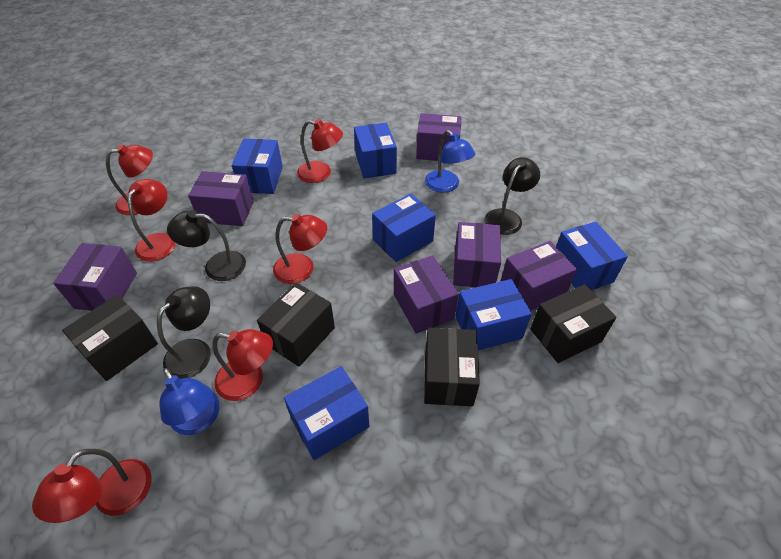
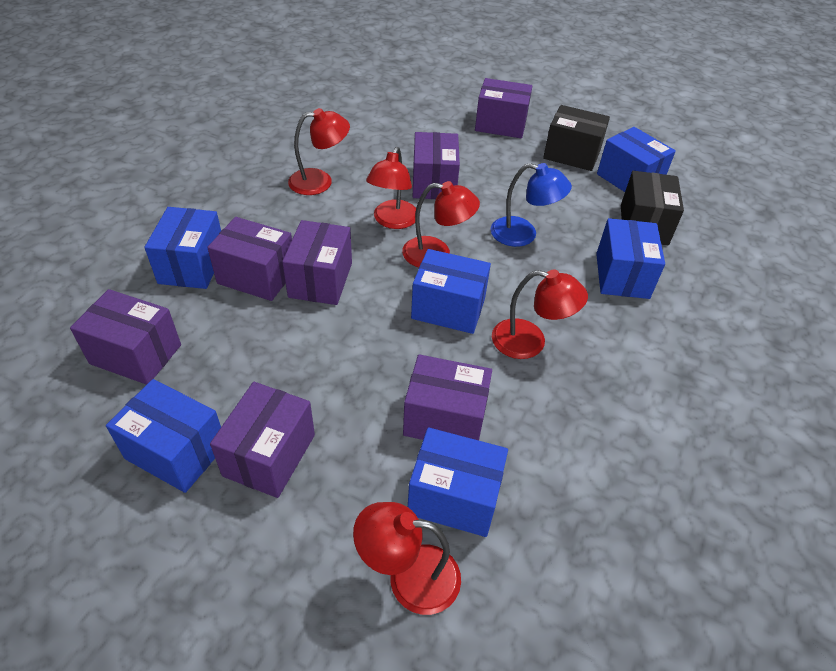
black box: [62,295,158,381] [257,282,335,367] [424,328,480,406] [530,284,617,363] = 4 -> [543,105,610,171] [621,171,684,245] = 2
black lamp: [157,286,211,379] [167,210,246,281] [485,157,540,235] = 3 -> none = 0
blue lamp: [159,368,220,435] [425,130,475,193] = 2 -> [490,163,572,247] = 1
purple box: [53,243,137,311] [188,171,254,226] [394,255,459,333] [416,113,462,161] [453,222,501,287] [500,241,577,311] = 6 -> [70,289,181,385] [207,217,292,301] [210,382,315,498] [282,220,352,305] [403,354,492,440] [413,132,460,199] [475,78,532,138] = 7
red lamp: [32,449,152,523] [106,144,153,215] [128,179,175,262] [212,329,273,401] [273,214,327,284] [297,119,343,183] = 6 -> [288,108,350,195] [353,502,461,615] [366,147,416,229] [402,181,480,267] [492,270,588,359] = 5

